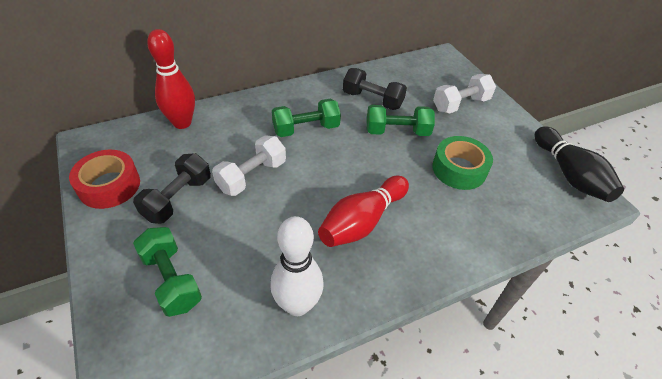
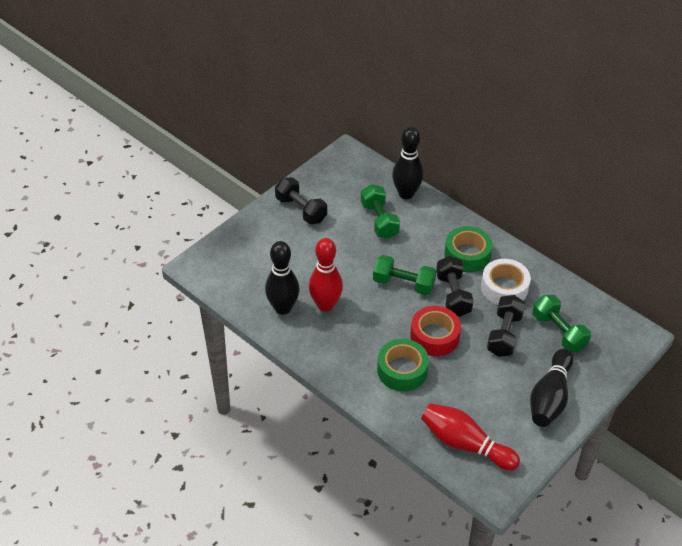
black bowling pin: [534,126,624,202] = 1 -> [265,241,299,315] [392,127,423,199] [530,348,573,427] = 3
black dumbbell: [133,153,211,224] [343,68,407,110] = 2 -> [275,177,327,224] [436,256,474,317] [487,295,525,357] = 3
green tape: [432,136,493,190] = 1 -> [377,339,429,391] [445,226,492,272] = 2
white bowling pin: [270,216,323,316] = 1 -> none = 0
white dumbbell: [212,135,286,196] [433,74,496,114] = 2 -> none = 0
white tape: none = 0 -> [481,259,531,305] = 1

